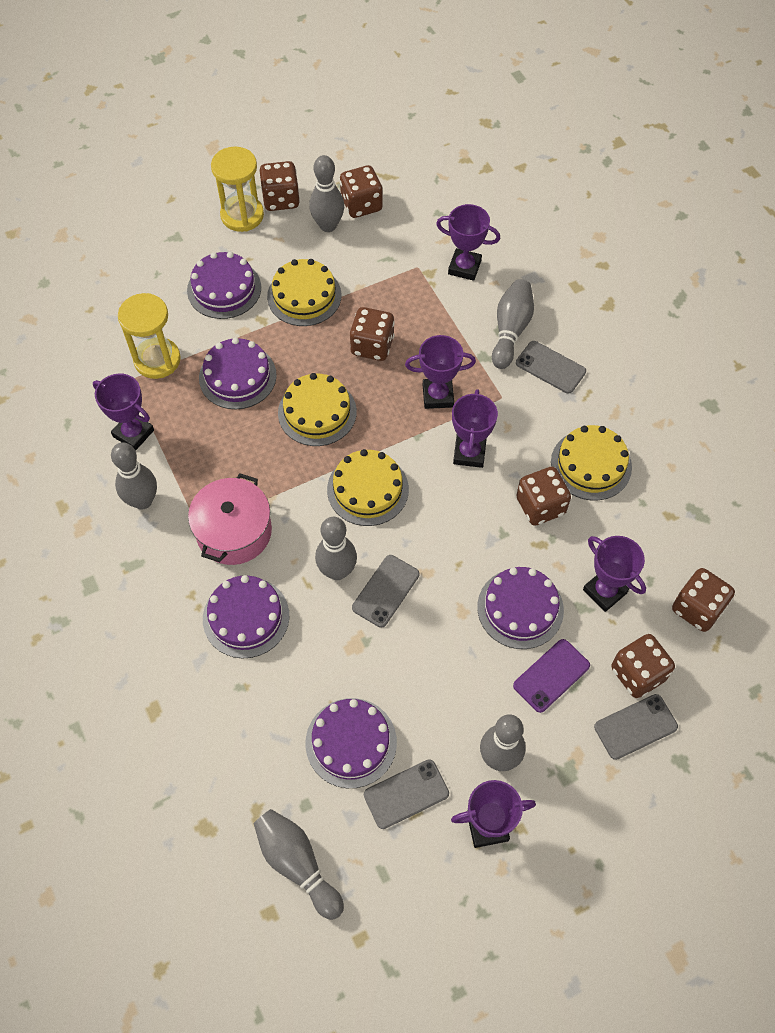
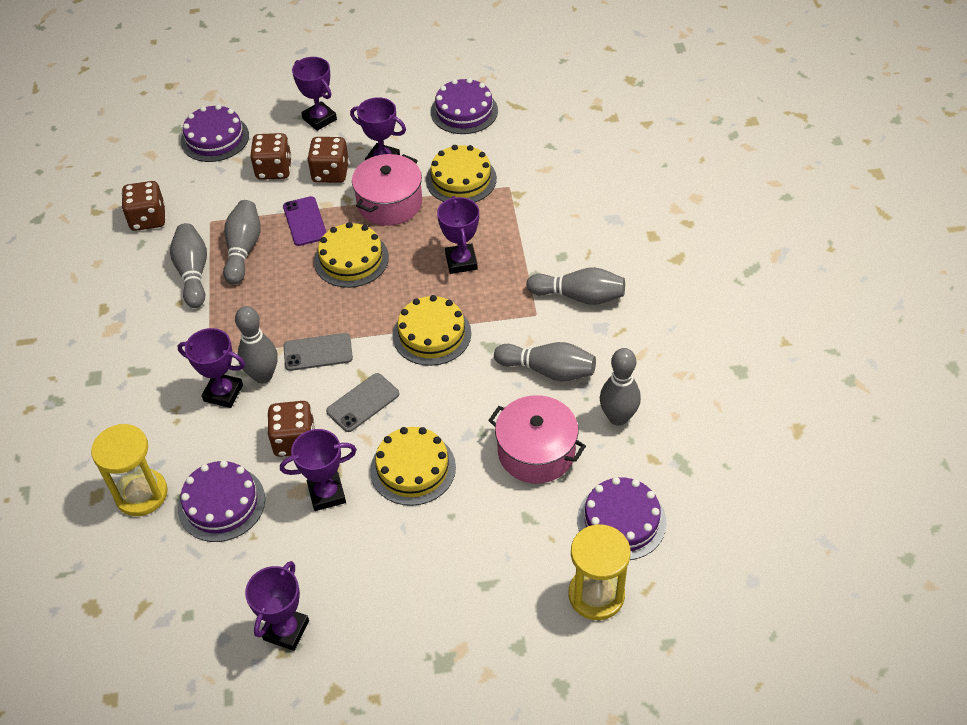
brown dice: [259,161,300,211] [340,165,383,218] [350,307,395,361] [516,467,571,526] [611,634,675,698] [672,568,735,632] = 6 -> [122,181,165,231] [250,133,292,180] [267,401,315,457] [307,137,349,183] = 4
grey phone: [352,555,419,628] [364,759,449,829] [516,341,586,394] [594,694,678,760] = 4 -> [283,333,353,371] [326,373,399,432] = 2
pink pot: [188,473,272,565] = 1 -> [352,154,422,226] [488,395,586,483] = 2
purple cake: [187,252,261,319] [199,338,277,409] [203,575,289,658] [305,698,397,788] [477,567,564,649] = 5 -> [178,460,265,542] [181,104,249,162] [431,78,498,134] [577,477,666,560] = 4

